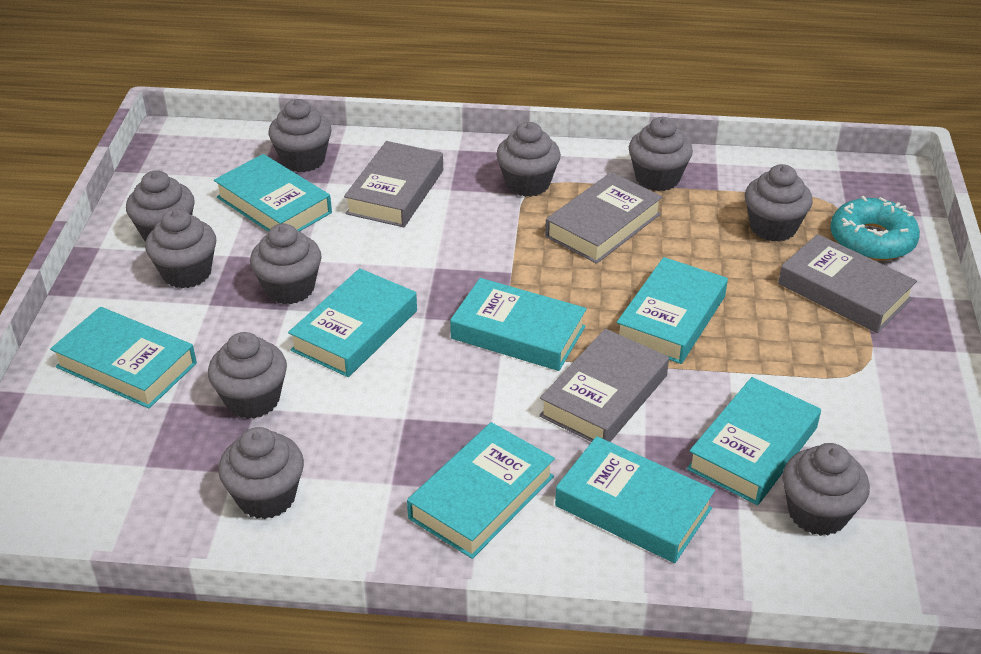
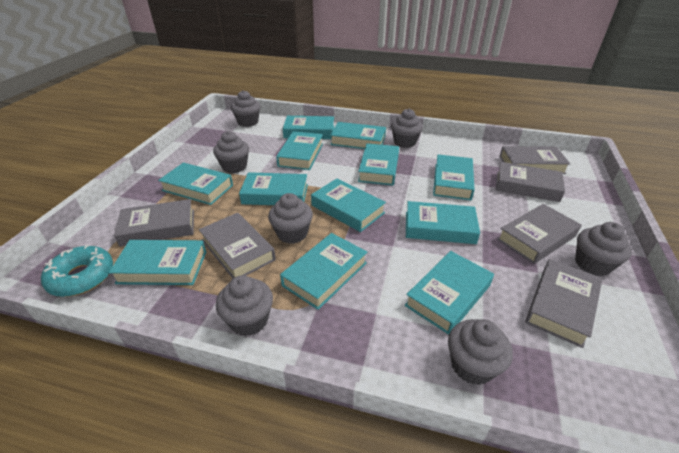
grey book: [344,141,443,227] [539,329,669,442] [545,172,662,264] [778,234,917,333] = 4 -> [114,199,194,247] [199,213,276,278] [496,162,565,202] [497,204,582,264] [499,146,570,174] [525,259,603,348] = 6
grey cupcake: [126,170,195,242] [145,208,216,288] [208,332,287,419] [218,427,304,519] [250,223,322,304] [269,99,331,172] [496,122,561,197] [629,117,693,191] [745,164,813,242] [782,443,870,536] = 10 -> [213,131,249,173] [216,275,273,336] [231,90,261,127] [268,193,313,244] [391,109,423,148] [448,319,513,385] [575,222,632,276] = 7
turquoise book: [50,307,197,408] [214,154,332,232] [288,268,417,377] [407,422,555,559] [450,278,587,371] [555,436,715,563] [617,257,728,364] [687,377,821,505] = 8 -> [109,240,206,285] [158,163,233,205] [239,172,308,205] [276,131,323,170] [280,233,367,310] [283,116,334,139] [311,178,386,232] [330,122,386,149] [358,143,399,186] [405,251,494,335] [406,201,480,244] [433,154,475,200] = 12

